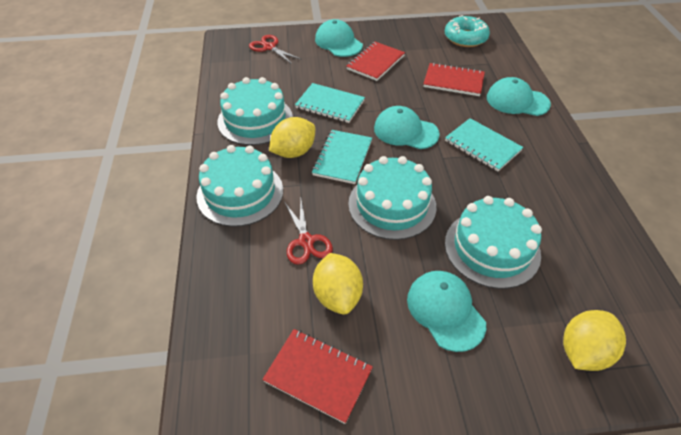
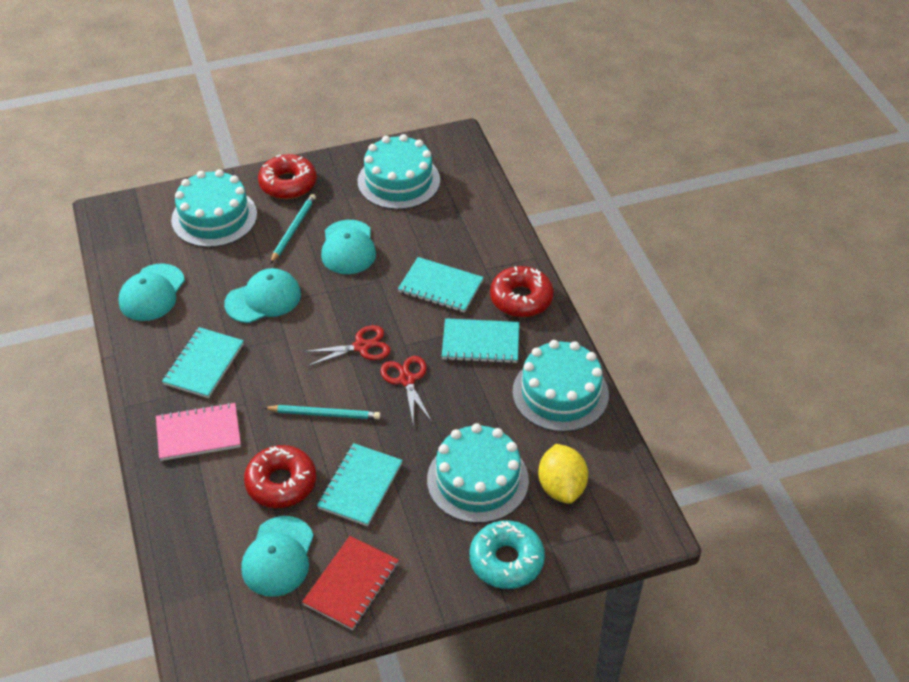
pink notebook: none = 0 -> [156,402,241,461] = 1
red donut: none = 0 -> [244,445,316,508] [258,154,317,199] [490,266,554,317] = 3
red notebook: [262,329,373,424] [346,42,405,81] [423,63,485,96] = 3 -> [302,536,399,630] = 1
turquoise notebook: [295,83,365,123] [312,130,372,184] [445,118,523,171] = 3 -> [162,327,244,398] [317,443,403,526] [398,257,484,313] [442,318,520,364] = 4
turquoise pencil: none = 0 -> [264,405,381,420] [270,194,316,264] = 2
yellow lemon: [269,117,315,158] [313,253,363,315] [563,310,626,371] = 3 -> [538,444,588,504] = 1

